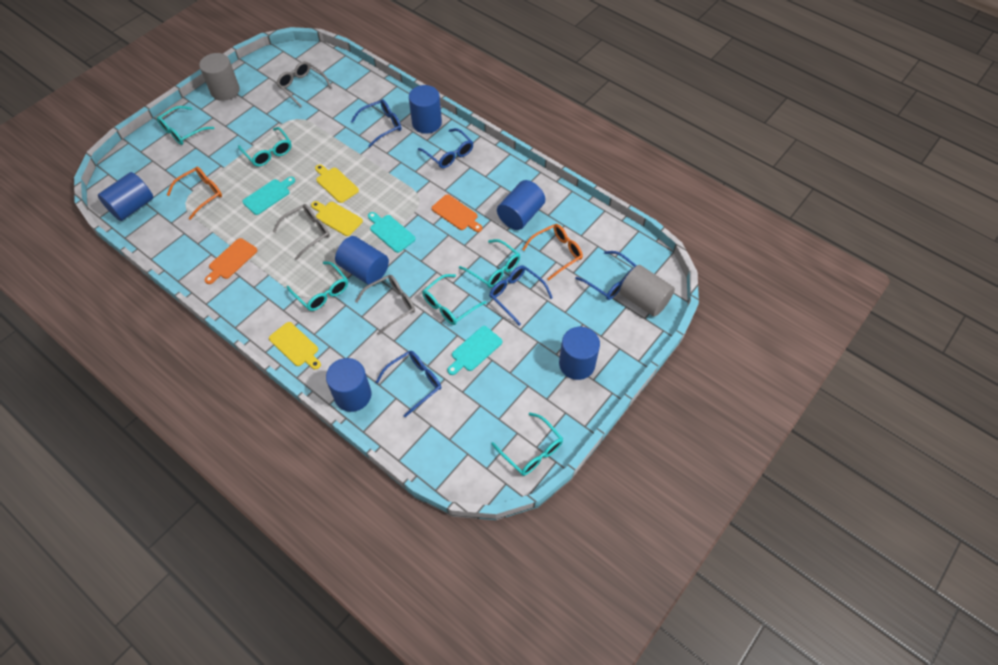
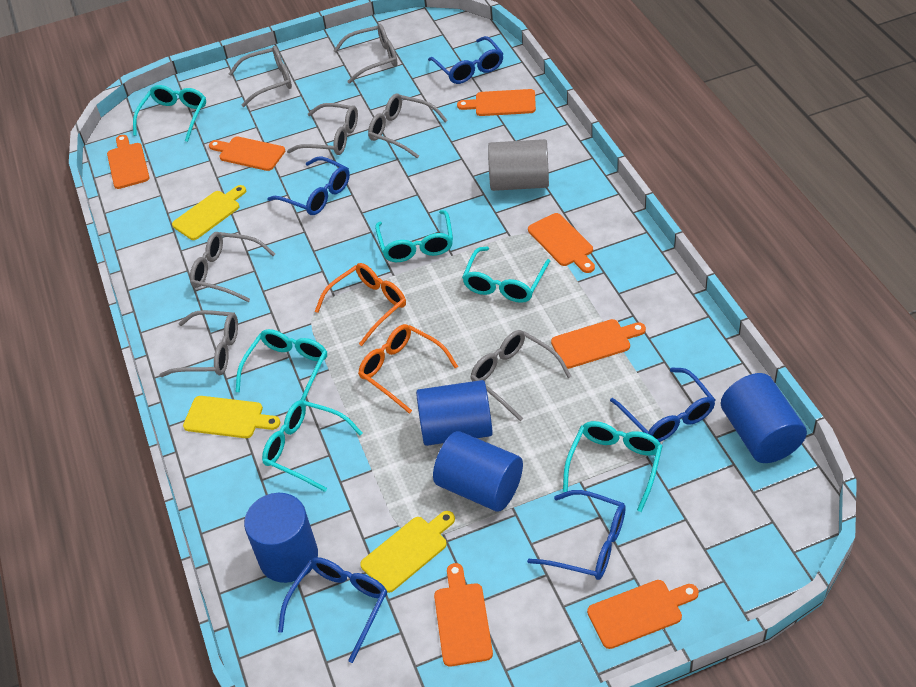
blue cylinder: [98,172,154,221] [326,358,371,412] [335,236,389,285] [409,85,442,134] [497,180,545,230] [559,327,600,380] = 6 -> [244,493,318,583] [416,380,493,446] [433,431,523,512] [721,373,807,463] = 4
grey cylinder: [199,53,240,101] [620,265,675,317] = 2 -> [488,139,549,191] = 1
grey glasses: [273,204,330,260] [276,61,332,108] [355,275,415,335] = 3 -> [160,310,238,377] [190,232,275,302] [229,46,292,107] [287,103,358,155] [333,24,397,84] [368,94,448,158] [470,330,572,421] = 7
orange cutting board: [205,238,257,284] [432,195,482,232] = 2 -> [107,135,149,189] [209,136,285,171] [434,563,493,666] [457,89,536,116] [528,213,595,273] [551,319,646,369] [587,580,699,649] = 7
turquoise cutting board: [242,177,295,215] [368,212,416,253] [447,326,502,375] = 3 -> none = 0

